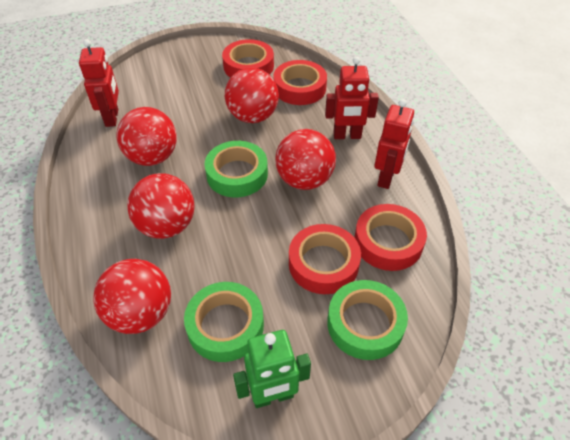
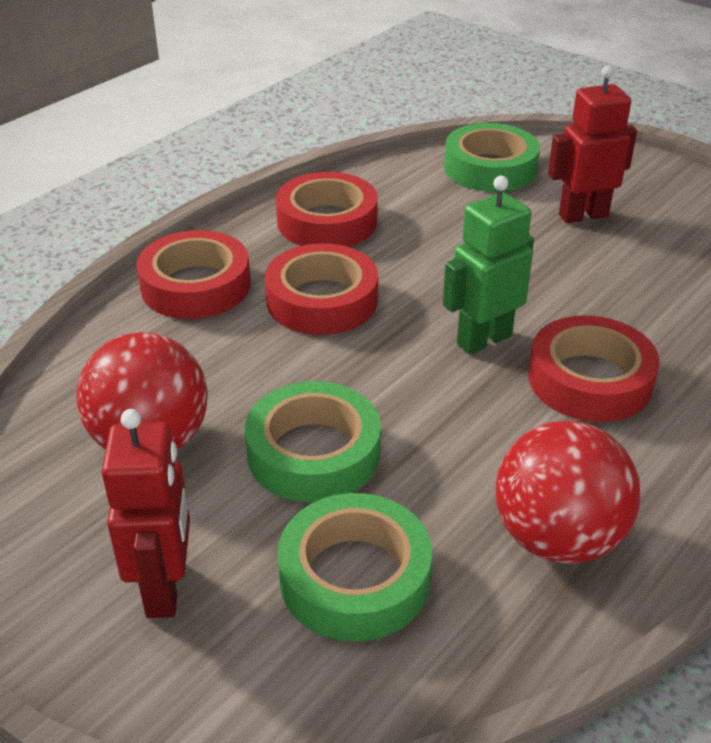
red ball: [93,259,171,334] [117,107,177,166] [127,173,195,239] [225,68,279,123] [275,129,336,190] = 5 -> [76,332,208,450] [495,421,641,564] = 2
red robot: [79,39,119,127] [325,57,379,139] [374,99,414,189] = 3 -> [101,409,190,618] [548,65,637,223] = 2

